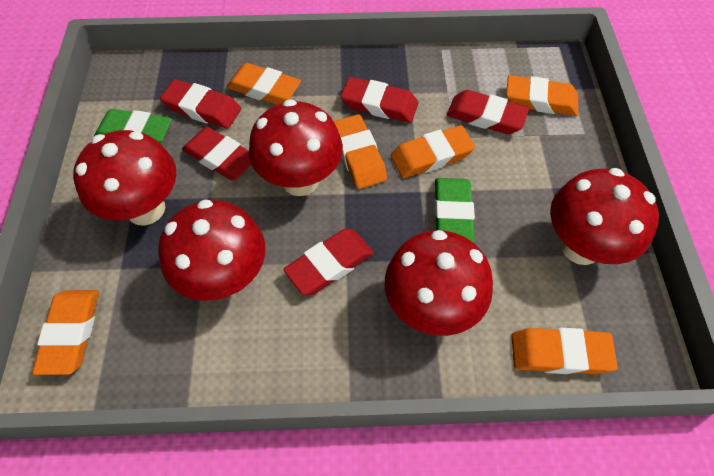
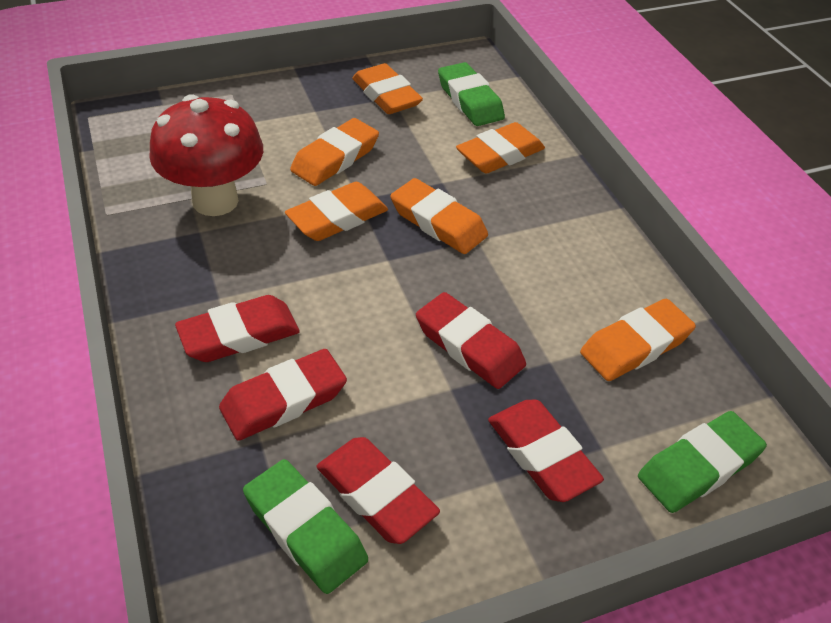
green eraser: [94,109,172,143] [434,178,475,242] = 2 -> [243,459,368,594] [438,62,505,126] [638,411,767,513] = 3
red mushroom: [73,130,177,226] [158,199,265,301] [249,99,343,196] [385,230,493,336] [550,168,659,265] = 5 -> [149,94,263,216] = 1

